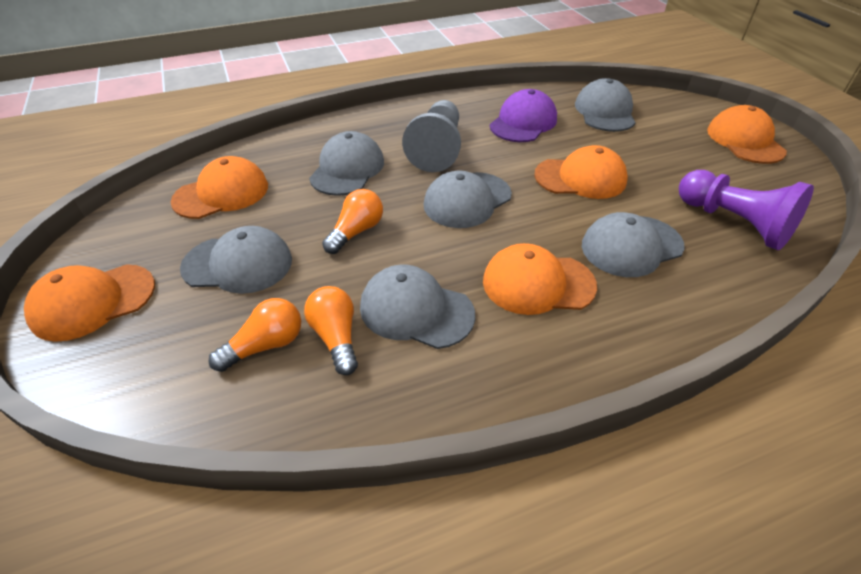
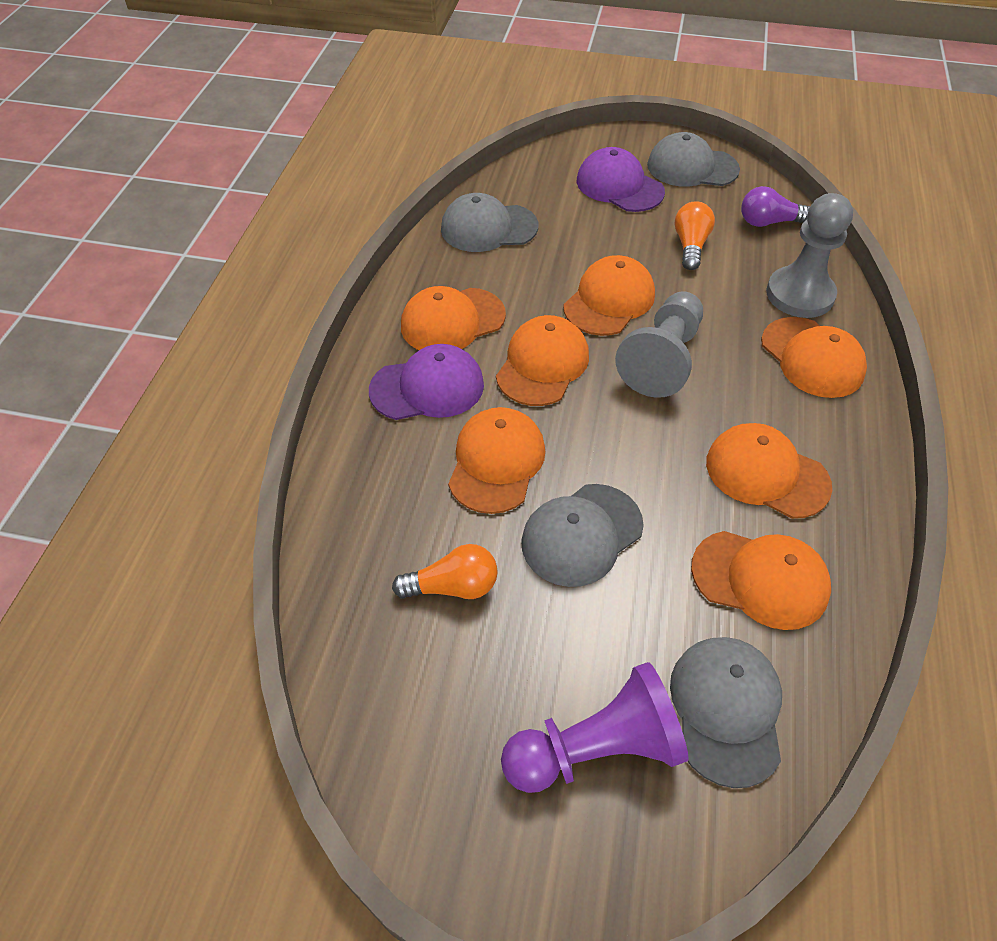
grey cap: [180,226,292,294] [309,131,384,196] [360,265,475,349] [424,170,512,228] [575,78,636,132] [582,212,685,277] = 6 -> [441,193,538,252] [521,484,644,587] [647,132,740,187] [670,637,782,788] = 4
grey pawn: [402,100,461,172] = 1 -> [615,291,703,398] [766,193,853,318] = 2
orange cap: [24,264,155,342] [171,156,268,219] [483,243,597,315] [534,145,628,199] [707,105,787,164] = 5 -> [401,286,506,350] [448,407,545,514] [496,315,589,406] [564,255,655,336] [691,531,831,630] [706,423,832,519] [761,317,867,398] = 7
orange light bulb: [208,298,301,372] [304,286,358,375] [322,189,383,254] = 3 -> [392,544,498,599] [674,201,715,270] = 2
purple cap: [490,89,557,142] = 1 -> [369,344,484,420] [577,147,665,212] = 2
purple light bulb: none = 0 -> [741,186,810,227] = 1

